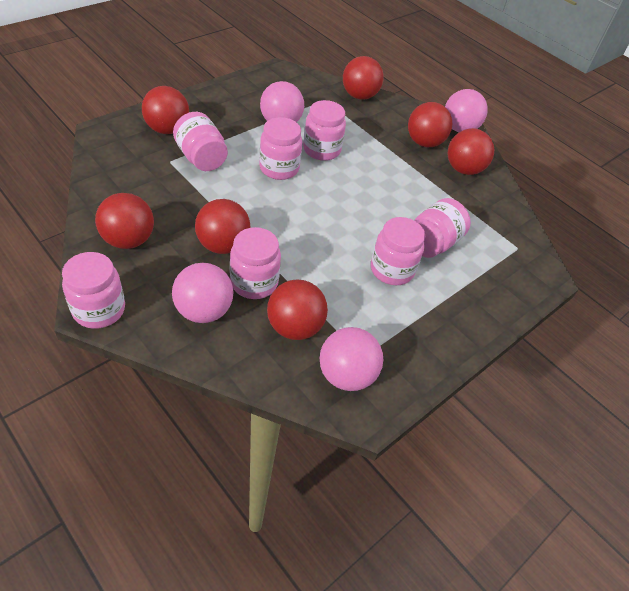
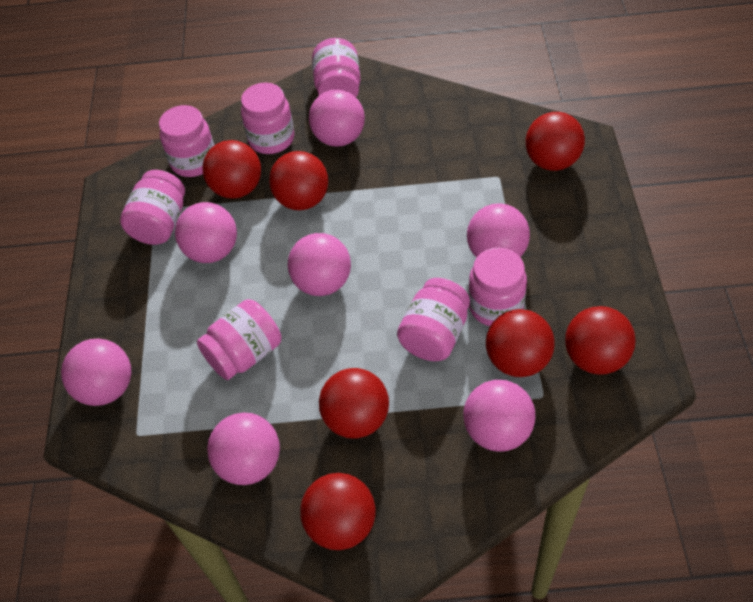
pink ball: [172,263,233,323] [260,81,304,122] [320,327,383,391] [445,89,488,132] = 4 -> [61,339,131,406] [175,202,237,263] [207,413,280,485] [288,233,351,296] [309,89,365,147] [463,380,535,452] [467,203,530,258] = 7

